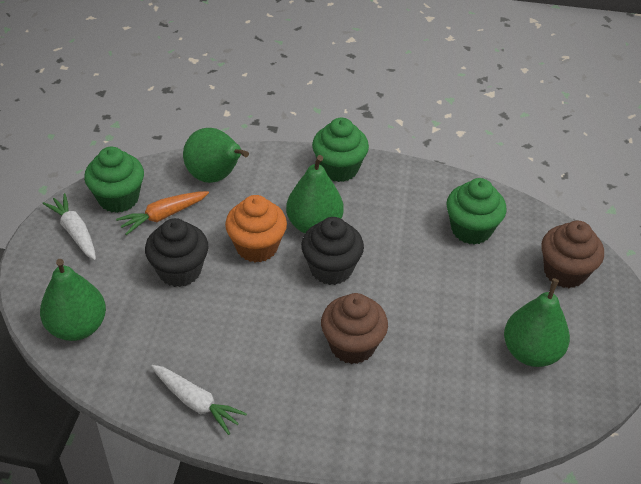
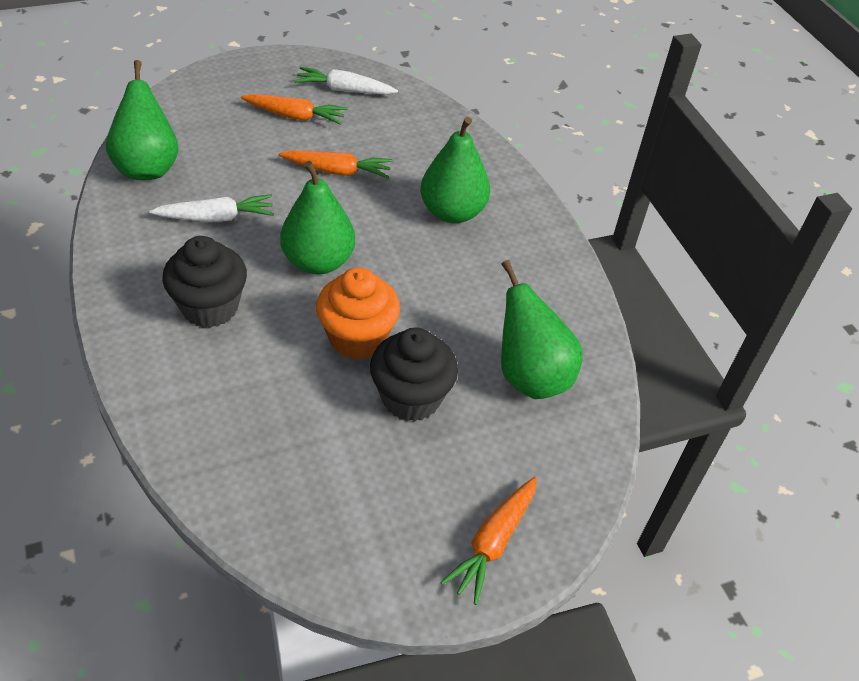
brown cupcake: [321,293,388,364] [541,221,604,288] = 2 -> none = 0
green cupcake: [84,146,144,213] [312,118,369,182] [446,178,507,245] = 3 -> none = 0
orange carrot: [116,191,209,235] = 1 -> [241,94,347,125] [278,150,392,178] [440,477,537,605] = 3

